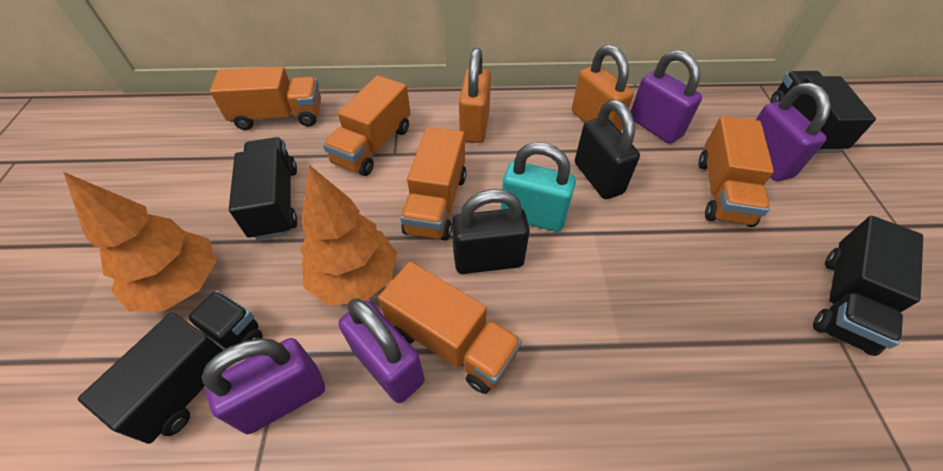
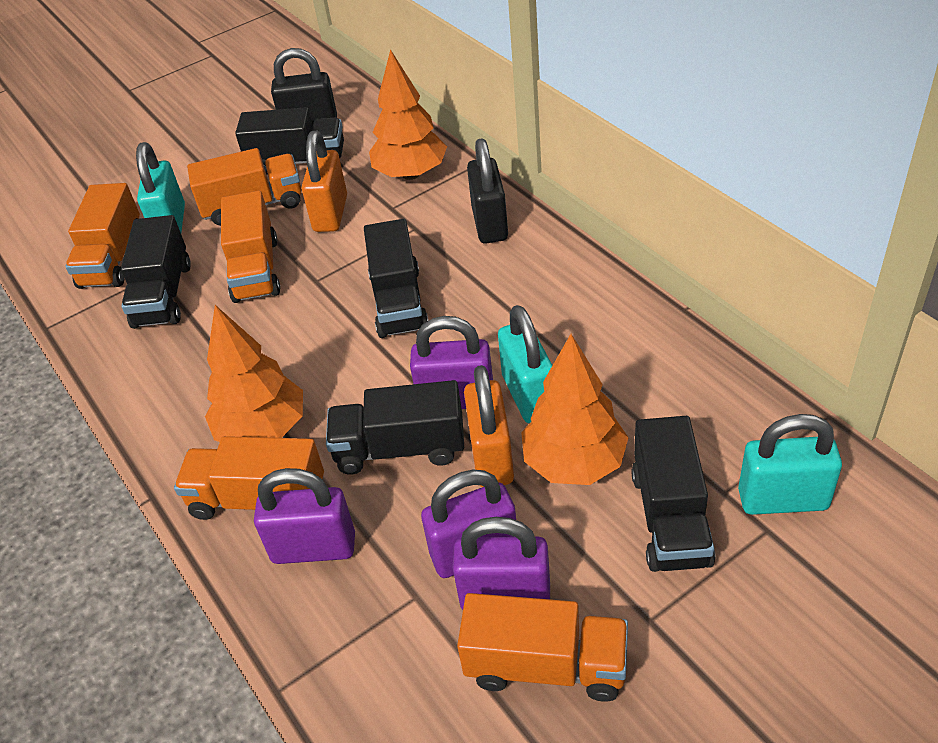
black truck: [78,291,263,444] [229,137,297,240] [771,71,876,153] [813,216,923,356] = 4 -> [121,215,191,329] [235,108,344,175] [326,380,464,475] [364,219,428,338] [631,416,715,572] = 5
orange tree: [63,172,216,312] [300,165,397,305] = 2 -> [205,305,303,442] [369,49,447,180] [521,334,628,485] = 3
turquoise padlock: [501,142,576,232] = 1 -> [136,142,185,232] [498,305,553,423] [738,414,842,515] = 3

